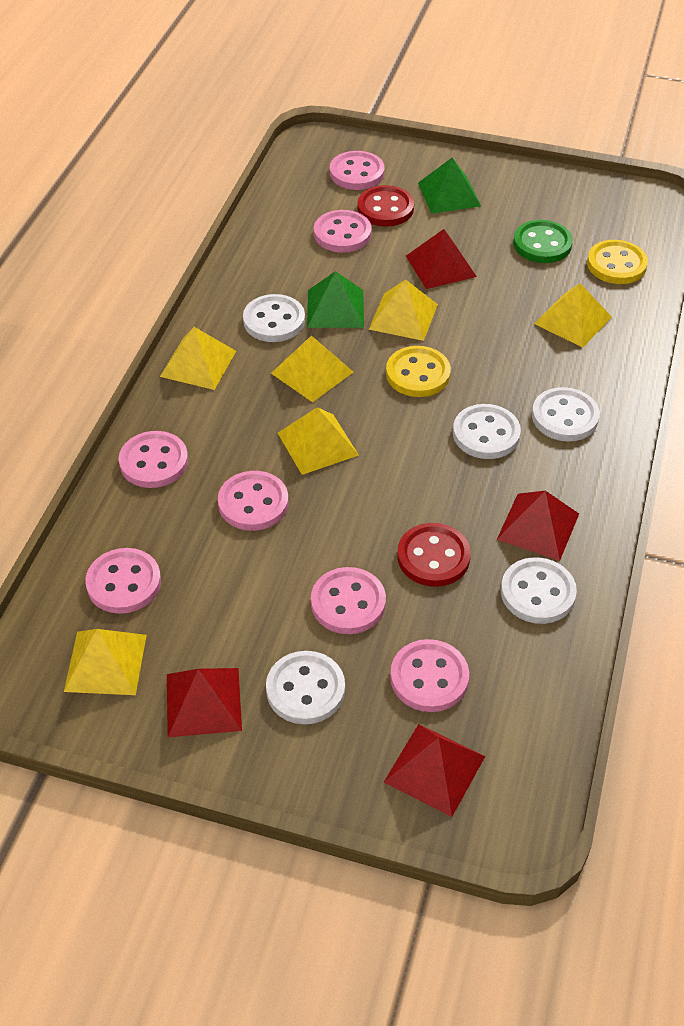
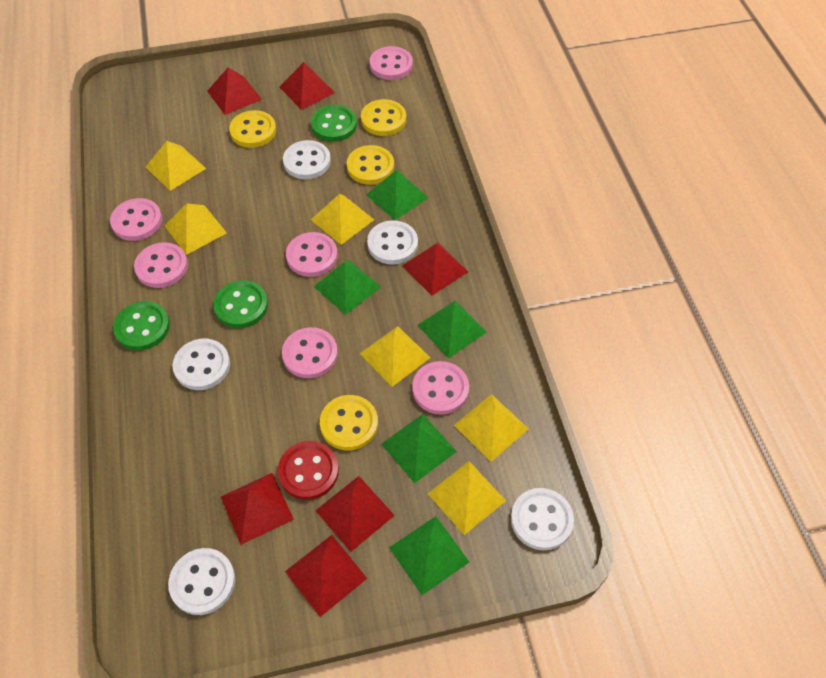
green button: [513,220,573,263] = 1 -> [113,301,170,351] [213,280,268,328] [311,105,357,142] = 3
green pyramid: [307,271,364,328] [418,158,481,214] = 2 -> [314,260,381,315] [366,170,428,220] [381,414,457,483] [389,516,469,595] [418,300,487,358] = 5
pink button: [85,548,161,614] [119,431,188,488] [218,471,289,531] [311,567,386,634] [314,210,371,253] [330,151,385,190] [390,639,469,712] = 7 -> [110,198,162,241] [134,242,188,288] [282,327,338,378] [286,232,338,277] [369,46,413,80] [412,361,469,415] = 6
red button: [357,185,414,227] [397,523,471,587] = 2 -> [278,441,339,500] = 1
red pyramid: [167,668,242,737] [384,724,485,817] [406,229,477,289] [497,491,579,561] = 4 -> [207,68,262,115] [221,473,294,545] [280,62,335,110] [285,535,367,617] [315,476,395,552] [402,243,468,296] = 6
yellow button: [386,346,451,397] [587,240,648,284] = 2 -> [229,110,276,148] [320,395,378,451] [347,145,394,185] [361,99,406,136] = 4

